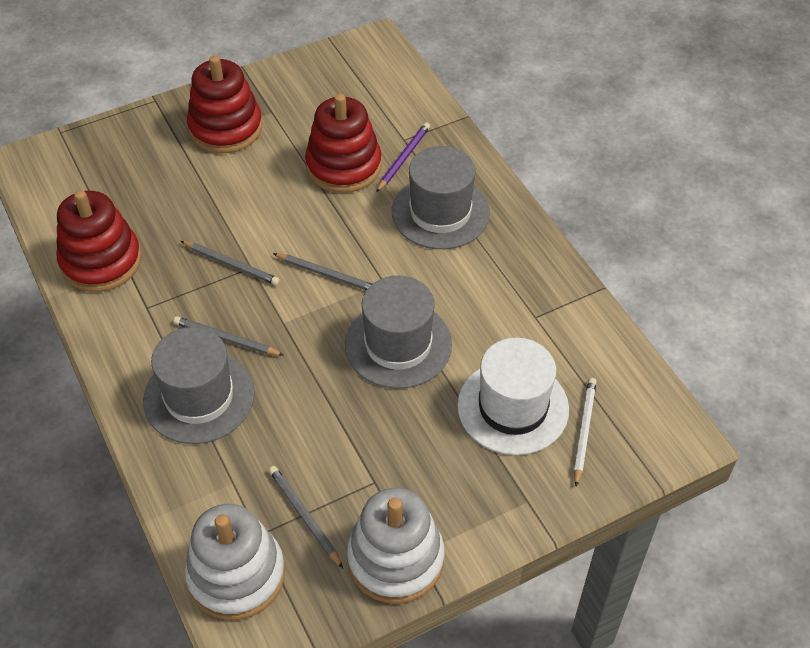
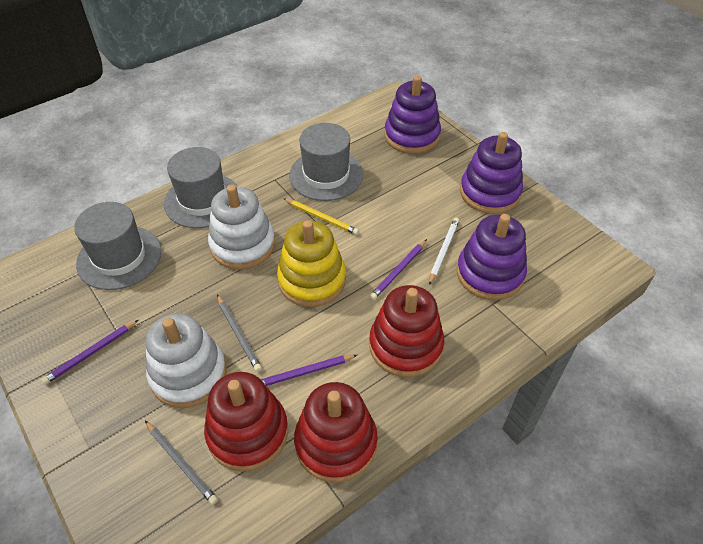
grey pencil: [173,316,284,356] [181,241,280,285] [269,466,343,568] [273,253,372,291] = 4 -> [145,421,218,505] [217,295,262,372] = 2
purple pencil: [376,123,430,193] = 1 -> [41,320,138,385] [260,355,357,386] [369,239,427,300] = 3
purple stacking toy: none = 0 -> [384,76,441,154] [457,214,527,300] [460,132,523,214] = 3
white hat: [457,338,569,455] = 1 -> none = 0
yellow pencil: none = 0 -> [283,198,359,235] = 1
yellow stacking toy: none = 0 -> [277,220,346,307] = 1

